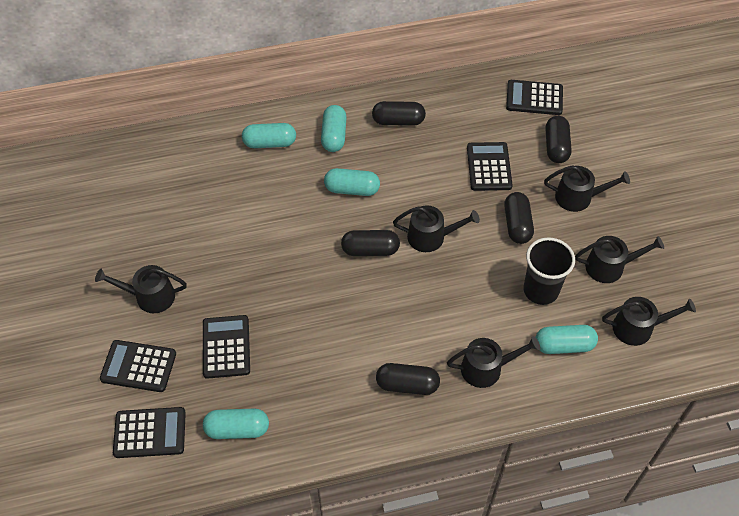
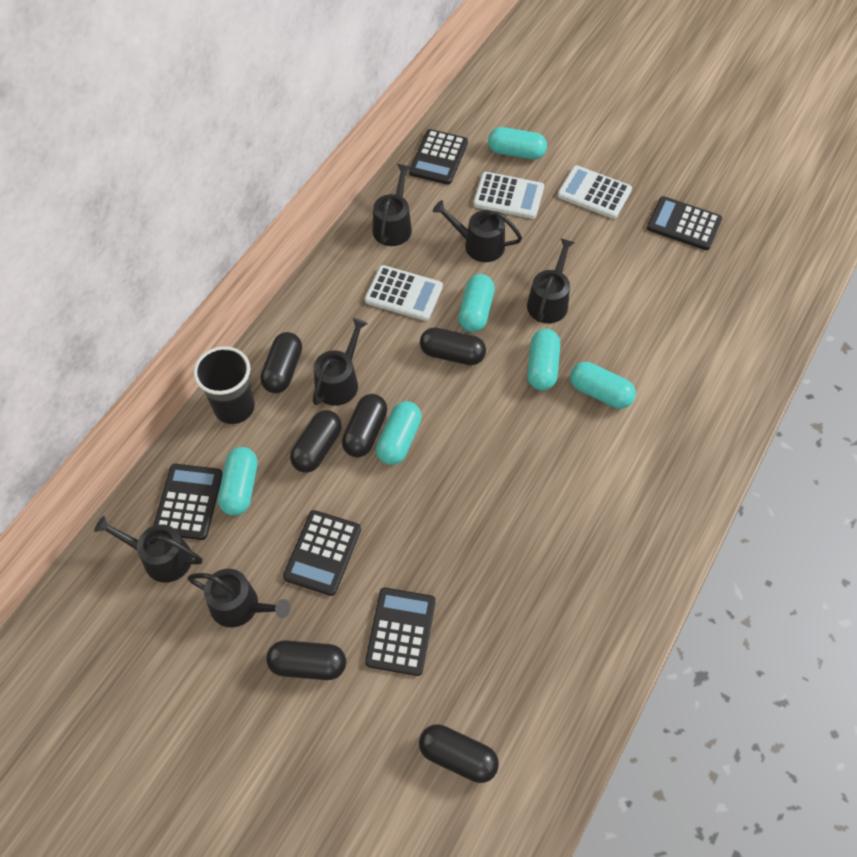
black capsule: [341,230,400,256] [372,101,426,126] [376,363,440,395] [504,192,534,244] [546,116,572,163] = 5 -> [260,332,302,393] [266,640,346,680] [290,410,342,473] [342,394,387,457] [419,724,499,783] [420,327,486,365] = 6
turquoise capsule: [203,408,269,439] [242,123,296,148] [321,105,347,152] [324,168,380,196] [536,325,598,354] = 5 -> [218,447,257,516] [376,401,422,465] [458,274,495,332] [488,127,547,159] [527,329,560,391] [570,362,636,409] = 6
white calculator: none = 0 -> [365,265,443,321] [473,172,544,219] [557,165,632,219] = 3

